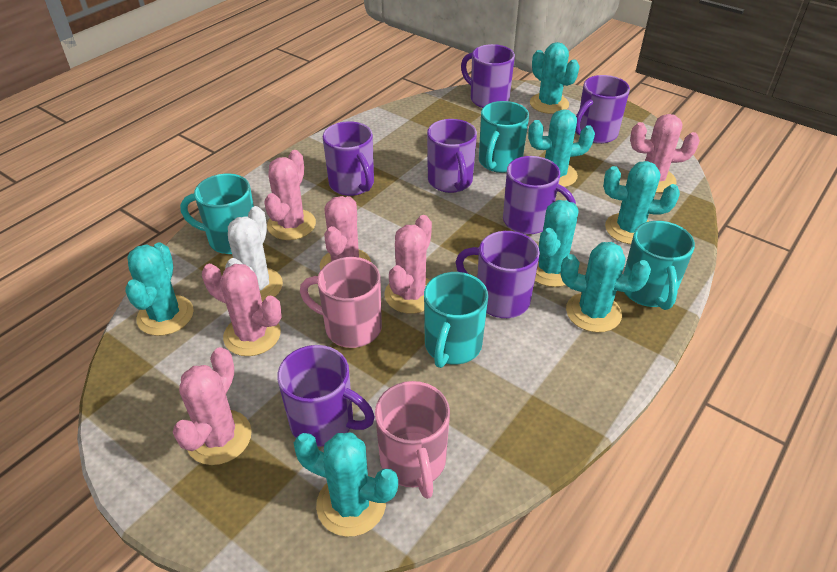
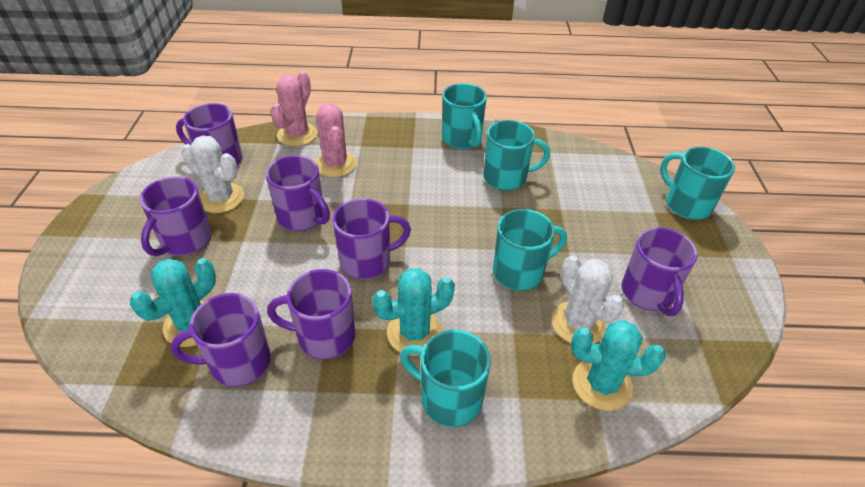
pink cactus: [173,347,252,465] [202,264,281,356] [264,150,316,240] [320,196,371,271] [384,215,432,314] [630,114,700,193] = 6 -> [270,71,318,146] [315,103,357,177] = 2
pink mug: [300,257,382,348] [375,381,450,499] = 2 -> none = 0
turquoise cactus: [125,242,194,336] [294,433,398,537] [528,109,595,187] [530,42,580,114] [535,200,579,287] [560,242,651,333] [603,161,680,244] = 7 -> [130,258,216,347] [372,268,455,356] [571,320,666,411] = 3
turquoise mug: [180,174,254,254] [424,272,488,368] [479,101,529,173] [624,221,695,310] = 4 -> [400,330,491,427] [442,83,487,150] [484,120,550,191] [493,209,567,291] [660,147,735,220] = 5
white cactus: [225,206,283,302] = 1 -> [181,135,244,213] [551,255,625,344] = 2

